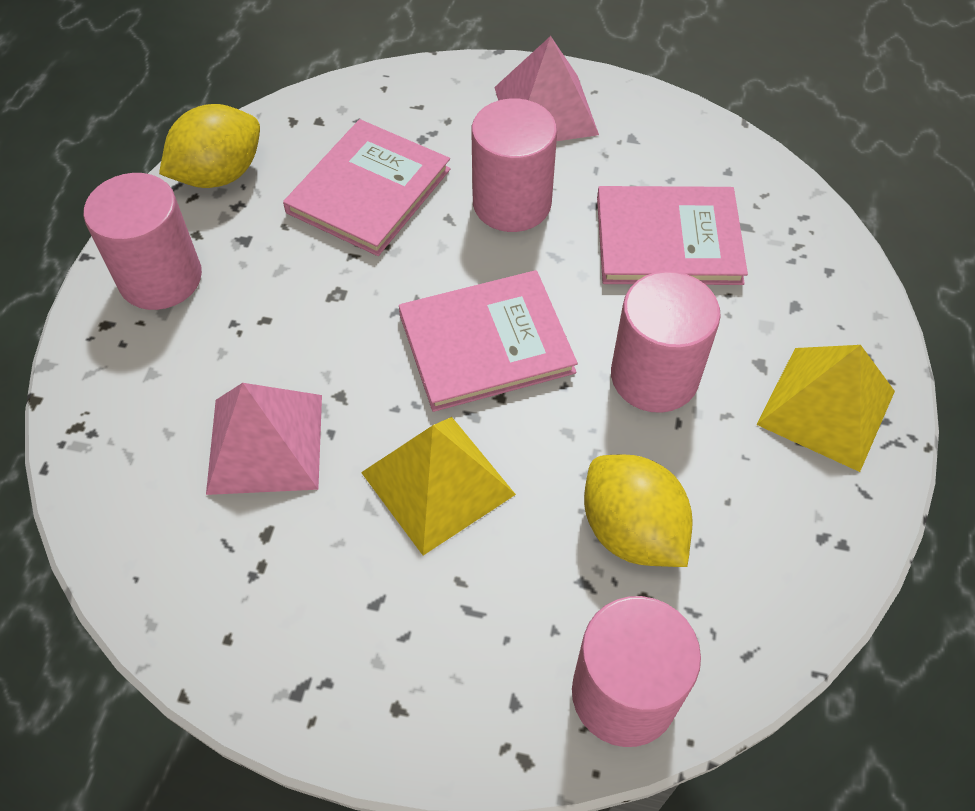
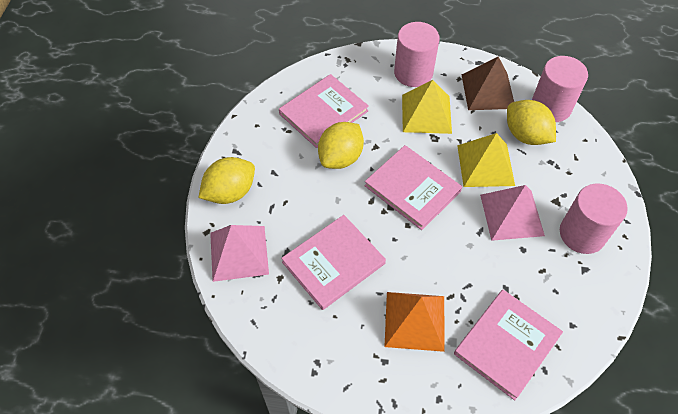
brown pyramid: none = 0 -> [462,57,514,110] = 1
orange pyramid: none = 0 -> [384,292,445,352] = 1
pink book: [283,119,451,256] [399,270,578,412] [597,186,748,285] = 3 -> [279,74,369,148] [281,215,386,310] [365,145,462,230] [454,290,563,400] = 4
pink cylinder: [84,173,202,310] [471,99,557,232] [572,596,701,747] [611,271,721,413] = 4 -> [394,22,439,87] [532,56,588,122] [560,183,628,254] = 3
yellow lemon: [159,104,260,188] [584,454,693,567] = 2 -> [198,157,255,204] [318,122,364,169] [507,100,556,145] = 3

